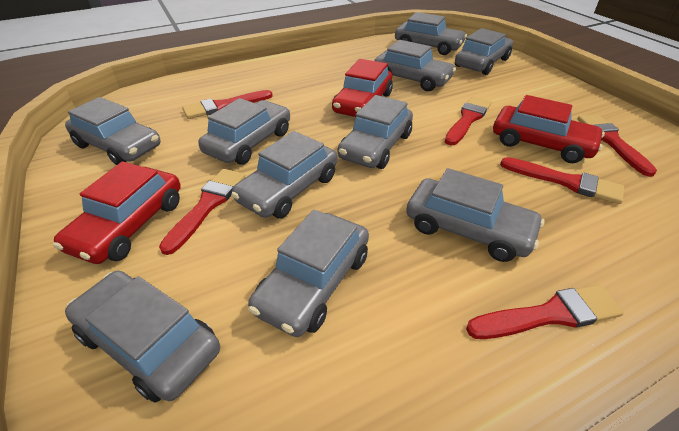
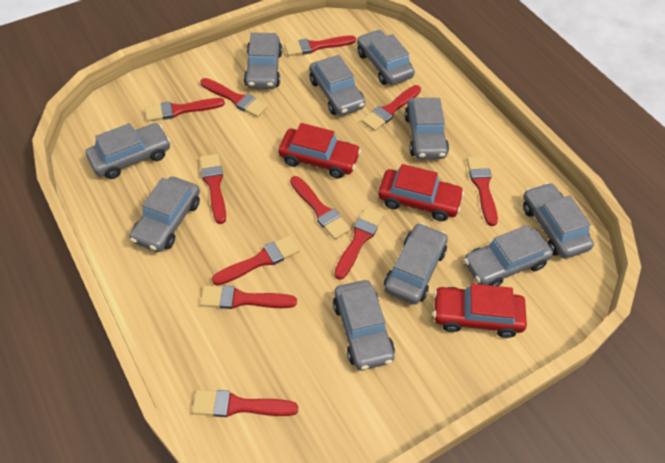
red brush: [159,169,245,255] [183,90,273,119] [445,96,492,145] [466,285,624,339] [500,157,624,204] [578,114,657,177] = 6 -> [145,98,225,121] [192,390,298,417] [199,154,226,224] [200,286,297,309] [201,78,268,118] [212,235,300,286] [284,36,356,56] [290,176,351,240] [334,206,384,280] [362,85,421,131] [467,156,498,226] = 11

